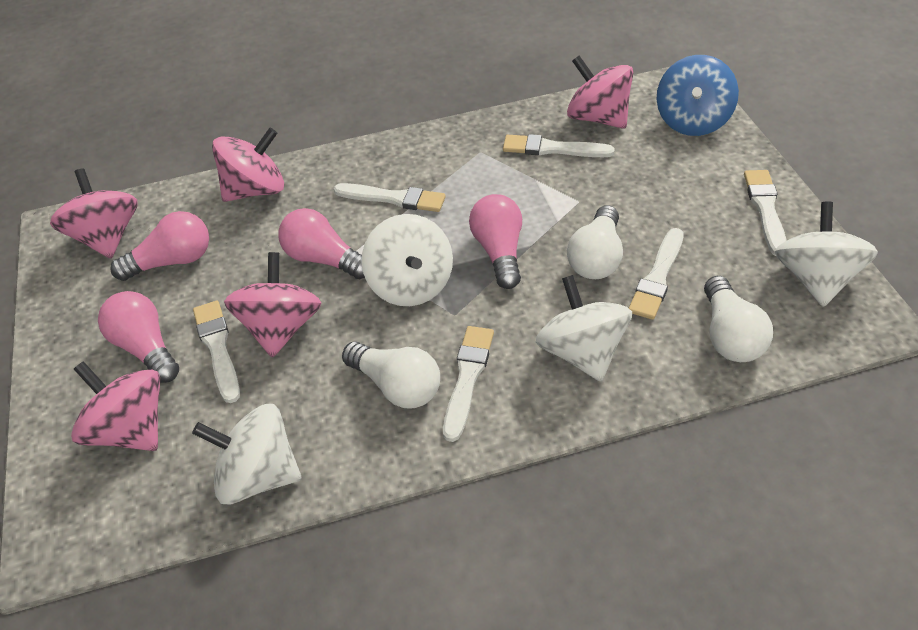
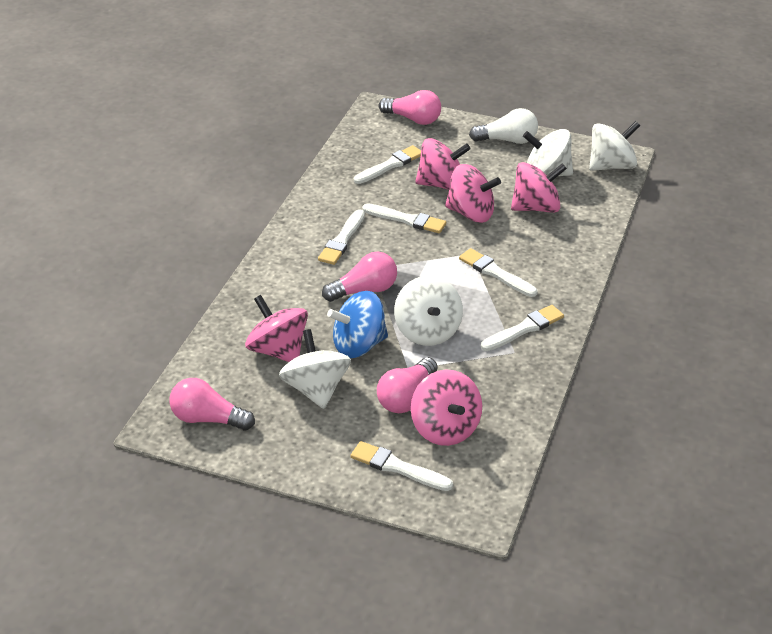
white light bulb: [342,341,440,408] [567,205,623,279] [704,276,773,362] = 3 -> [469,108,538,144] = 1

